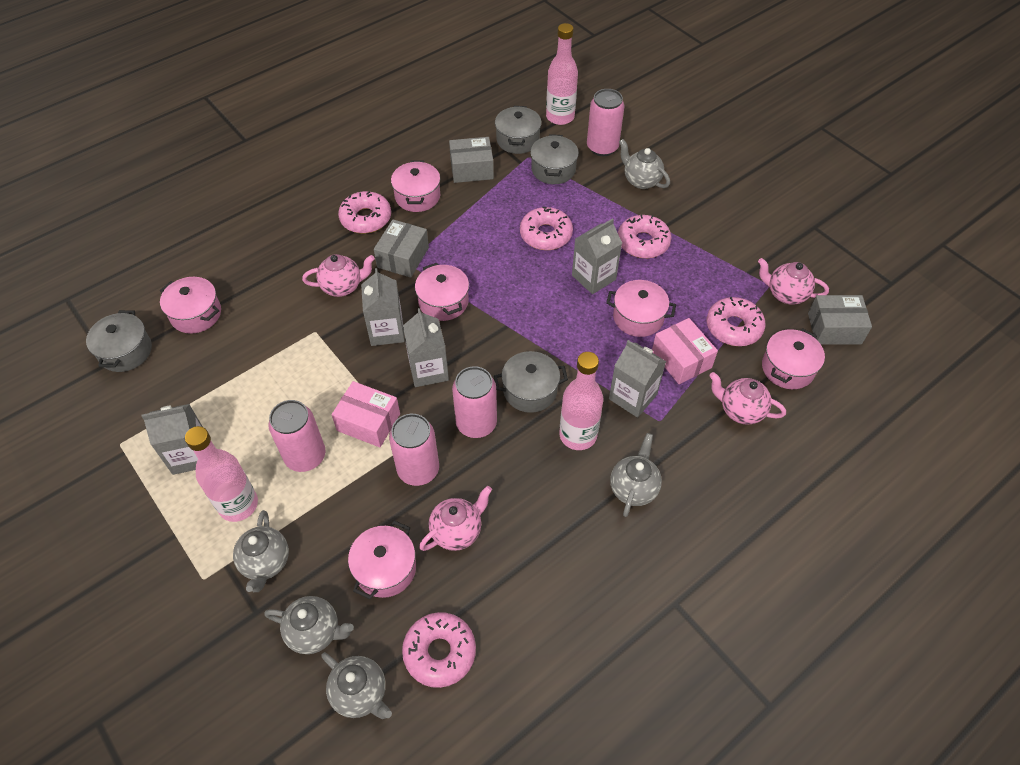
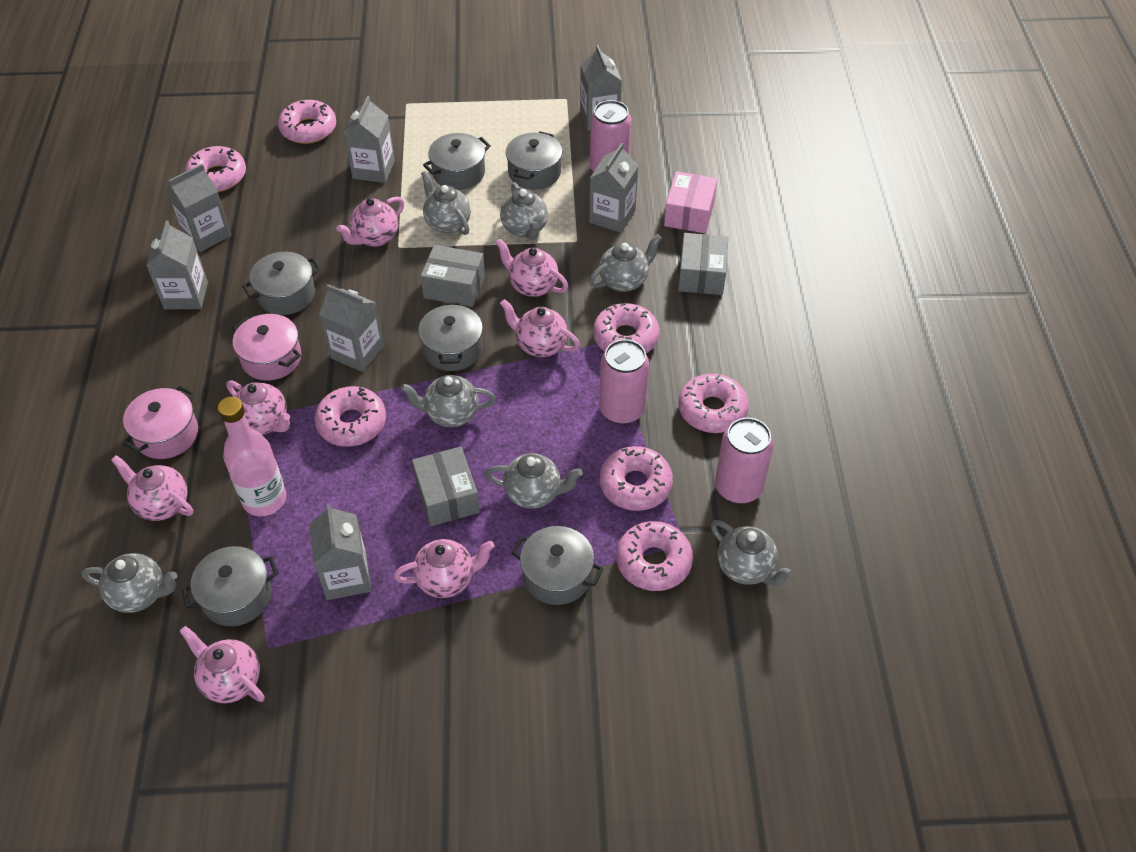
grey carton: [141,404,203,475] [361,268,405,346] [403,308,449,387] [572,218,622,294] [609,340,666,418] = 5 -> [146,220,208,309] [166,164,231,252] [309,503,372,600] [319,284,384,372] [344,96,395,183] [580,45,622,131] [589,143,638,233] = 7
grey pot: [86,310,152,372] [494,351,568,413] [495,106,542,154] [530,134,579,184] = 4 -> [181,546,278,626] [242,252,321,315] [418,302,483,371] [423,133,491,190] [506,131,563,190] [511,526,603,605] = 6
grey teapot: [233,510,289,592] [264,596,354,654] [321,652,392,719] [610,433,662,517] [619,139,670,189] = 5 -> [81,553,177,613] [400,375,496,427] [421,171,471,235] [485,454,583,509] [500,182,548,240] [589,234,662,292] [711,520,794,586] = 7
pink bottle: [185,426,258,522] [546,23,578,125] [560,352,603,450] = 3 -> [218,397,286,516] = 1
pink box: [331,381,400,447] [652,318,718,384] = 2 -> [664,171,718,234] = 1
pink can: [268,400,326,472] [389,414,439,486] [452,366,497,438] [587,89,625,156] = 4 -> [590,100,631,172] [599,339,649,424] [715,418,773,504] = 3
pink donut: [338,191,391,233] [402,612,476,688] [520,207,573,250] [618,215,672,258] [707,297,766,346] = 5 -> [185,146,246,192] [278,100,336,144] [315,386,386,447] [593,303,660,353] [600,446,673,511] [616,521,693,591] [679,374,749,433] = 7
pink pot: [160,277,221,334] [348,520,416,599] [391,160,440,212] [415,263,469,321] [606,280,676,337] [762,328,825,389] = 6 -> [123,386,198,459] [233,314,301,381] = 2
pink teapot: [302,254,375,297] [419,486,492,551] [709,372,786,425] [758,258,829,305] = 4 -> [111,455,193,521] [180,626,265,703] [226,380,290,435] [336,196,404,247] [394,539,495,598] [496,239,568,297] [500,299,580,357] = 7

